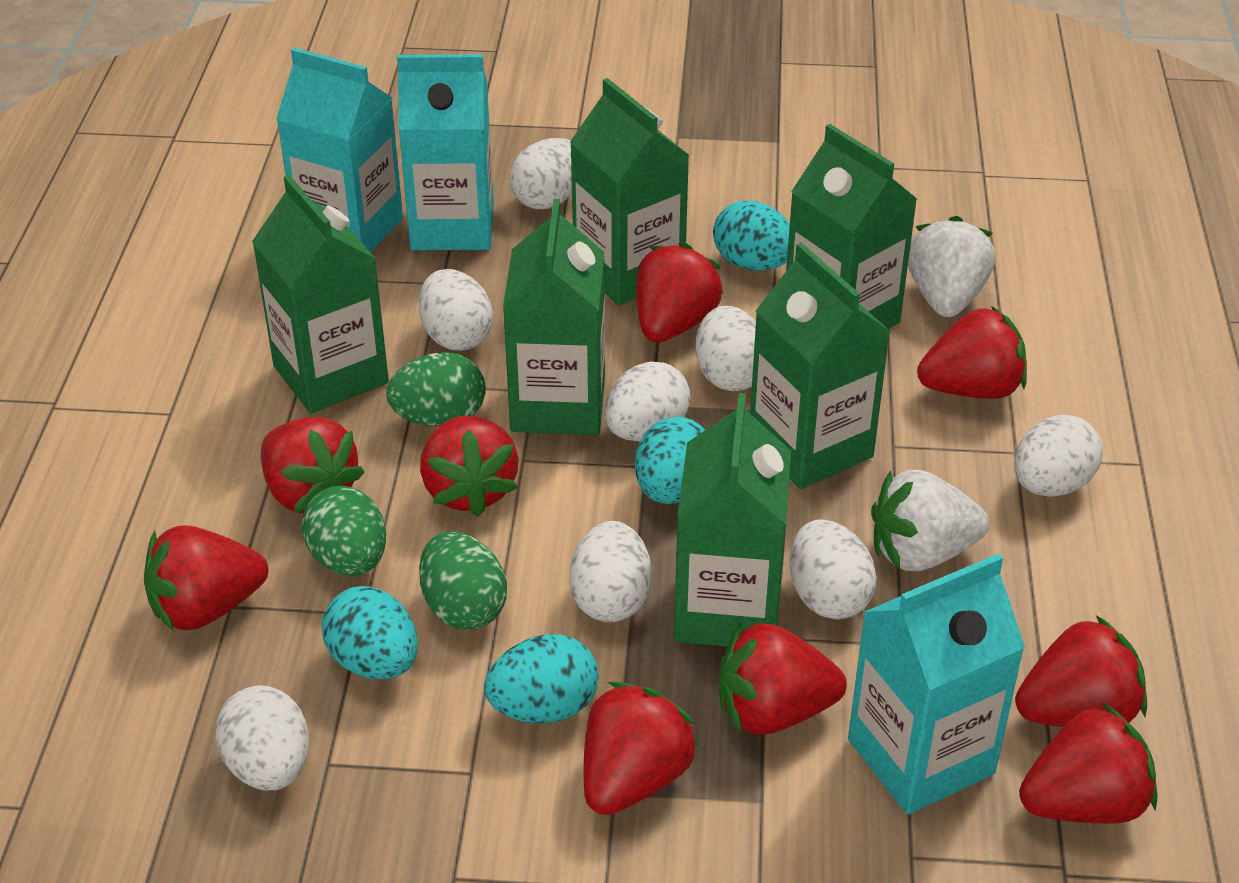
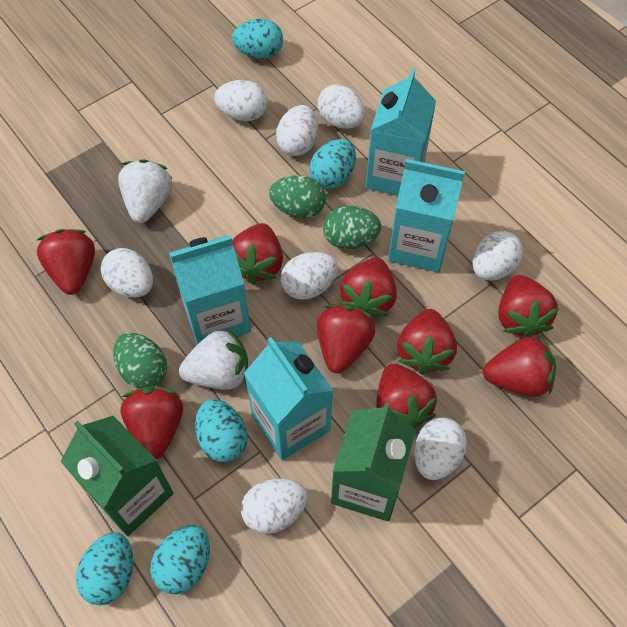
green carton: [252,175,389,414] [503,199,605,435] [570,78,689,305] [674,393,791,647] [750,242,891,489] [786,124,917,329] = 6 -> [61,416,174,536] [331,402,416,521] = 2
turquoise carton: [276,48,403,252] [397,54,494,250] [848,553,1025,814] = 3 -> [169,235,251,345] [244,337,333,460] [366,69,436,196] [388,159,465,272] = 4
turquoise egg: [321,586,418,679] [484,634,599,723] [635,417,705,504] [713,200,790,271] = 4 -> [76,532,133,605] [150,525,210,594] [195,399,248,462] [232,19,283,59] [309,139,356,189] = 5

